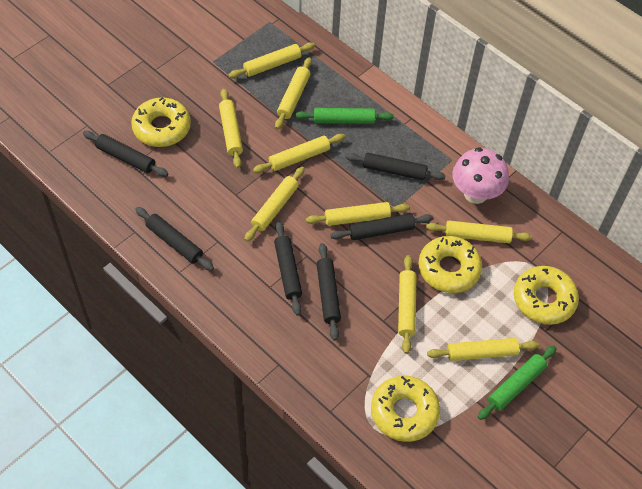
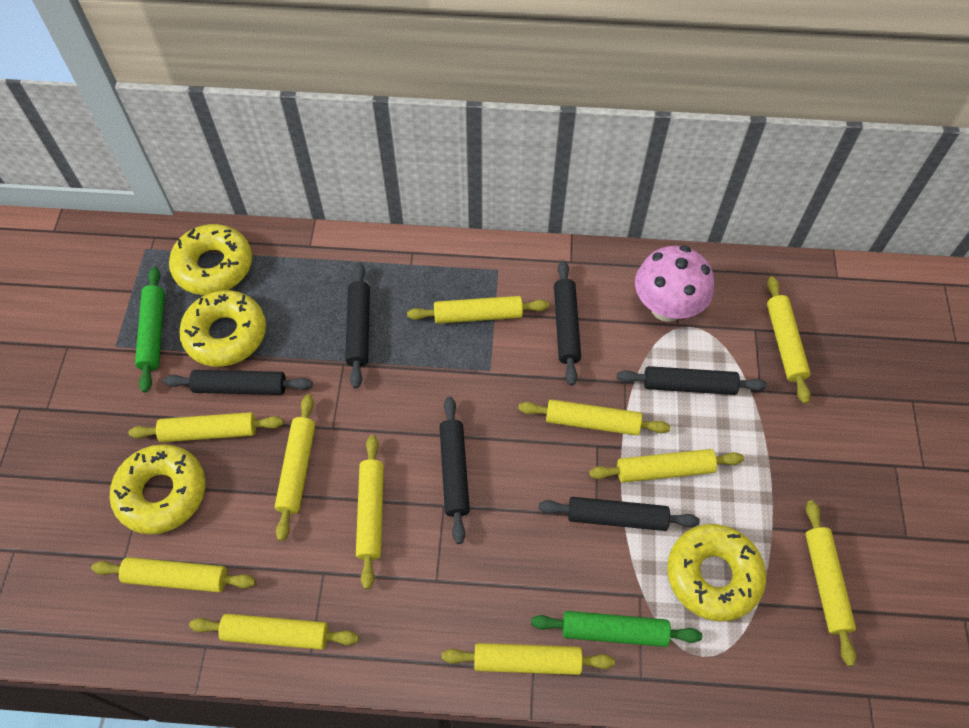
yellow rolling pin: [219,89,243,168] [229,42,315,78] [244,167,305,242] [253,134,345,173] [275,57,312,130] [306,202,409,226] [398,255,416,354] [426,221,532,243] [427,338,539,361] = 9 -> [91,557,256,592] [128,412,284,442] [189,614,359,650] [275,394,315,541] [356,435,384,589] [407,296,549,324] [442,643,615,675] [518,399,670,436] [589,449,744,483] [767,276,811,404] [805,500,856,666] = 11

